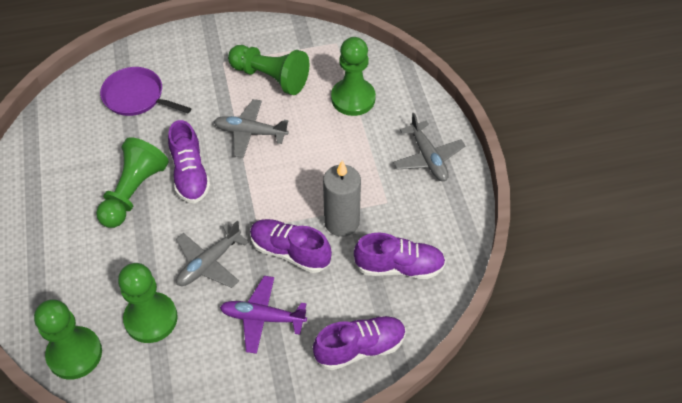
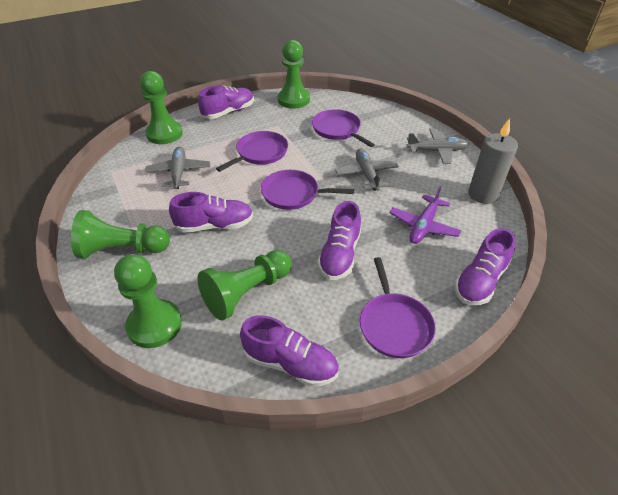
purple pan: [100,67,192,116] = 1 -> [216,131,288,172] [261,170,354,210] [312,109,375,147] [360,257,436,358] = 4
purple shoe: [168,120,210,203] [250,219,332,273] [313,316,406,370] [354,233,446,279] = 4 -> [169,192,253,233] [198,85,254,119] [240,315,339,387] [318,201,361,280] [455,228,516,305] = 5

